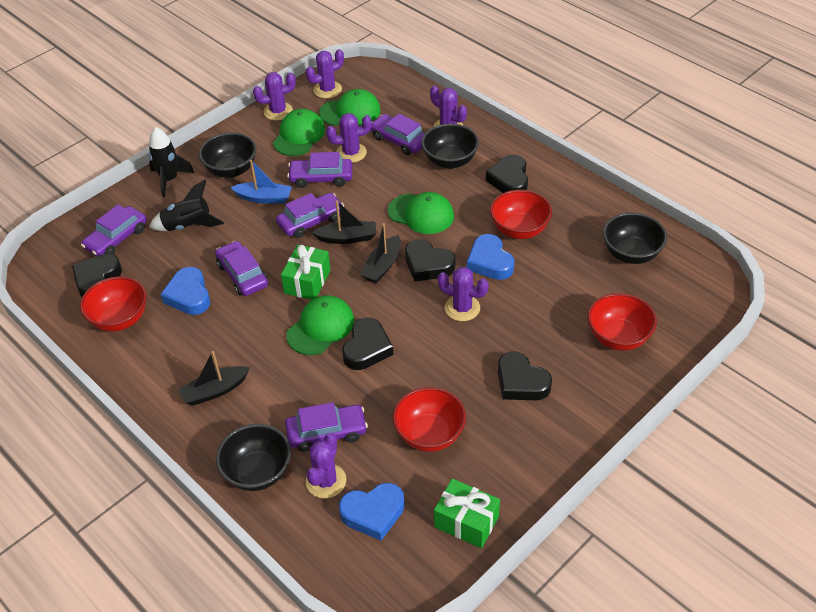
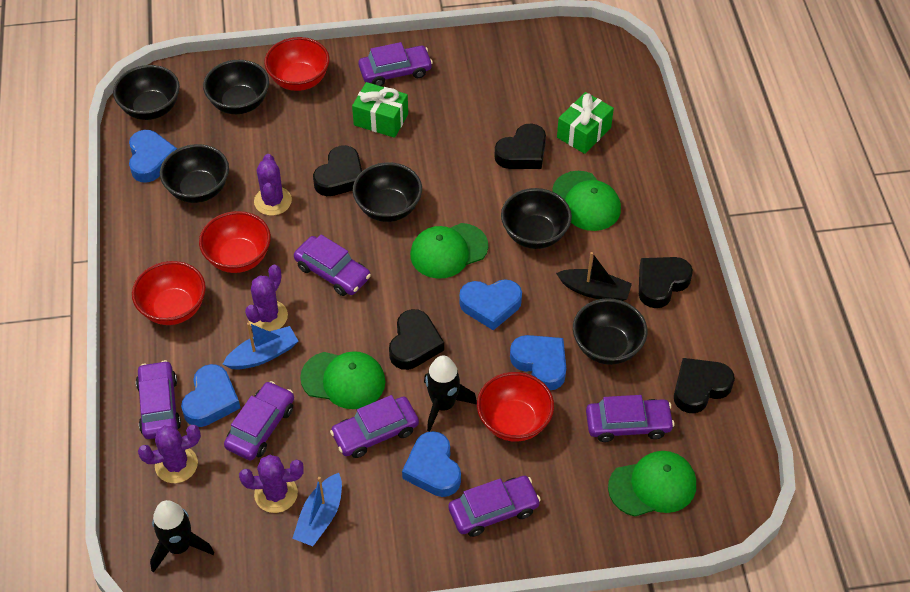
black boat: [178,351,250,405] [312,200,376,244] [360,223,401,283] = 3 -> [556,252,632,301] = 1
black bowl: [199,132,256,178] [216,424,291,491] [421,123,479,169] [603,212,667,264] = 4 -> [113,65,180,120] [160,144,229,203] [203,60,269,114] [353,162,422,222] [501,188,572,249] [573,298,647,365] = 6
blue boat: [230,160,292,204] = 1 -> [222,322,298,370] [292,473,342,546] = 2
blue heart: [160,267,210,315] [339,483,405,541] [467,234,514,280] = 3 -> [129,130,177,182] [181,364,240,427] [402,431,461,497] [459,279,522,330] [510,335,566,390] = 5
purple cactus: [253,72,296,120] [306,49,344,98] [306,433,347,499] [326,113,372,163] [430,85,467,127] [438,267,489,321] = 6 -> [138,425,201,483] [239,455,304,513] [245,264,288,331] [254,154,292,216] = 4
purple car: [81,204,147,256] [215,241,268,296] [276,193,344,238] [285,402,368,452] [287,152,353,188] [371,113,425,155] = 6 -> [136,360,181,439] [224,381,294,461] [294,235,371,296] [330,395,419,458] [358,42,433,86] [448,476,541,537] [586,395,675,442] = 7

